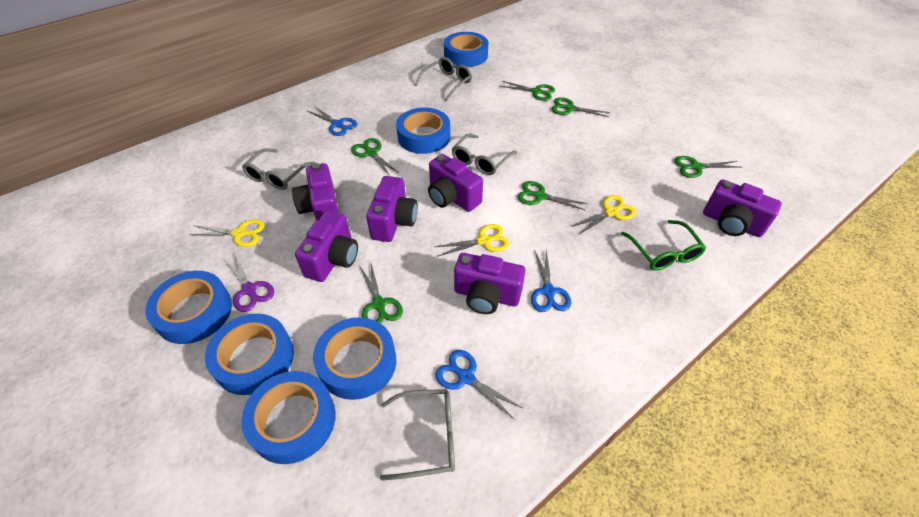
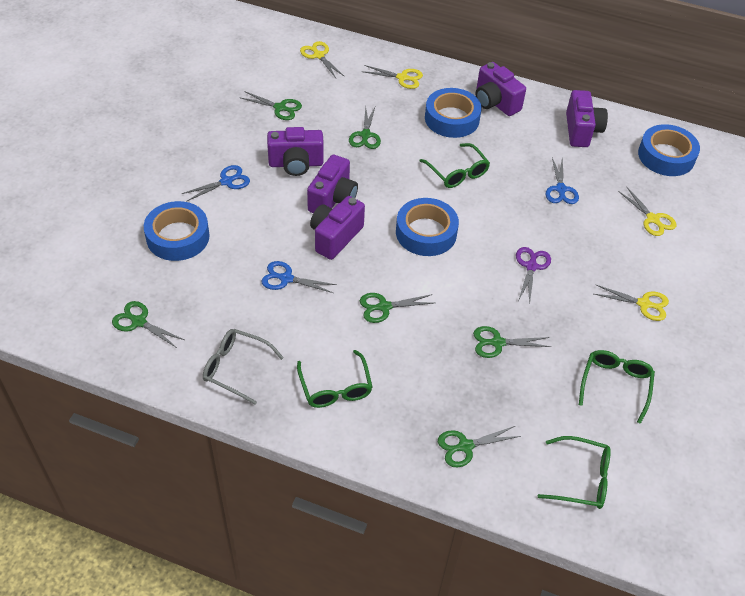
blue tape: [145,271,232,344] [205,314,294,395] [241,371,336,464] [313,317,396,400] [396,108,450,154] [444,32,488,67] = 6 -> [144,201,210,261] [396,198,459,256] [425,88,482,138] [638,124,700,176] = 4
green glasses: [621,220,706,270] = 1 -> [297,350,373,408] [420,143,490,188] [538,436,611,509] [579,350,655,424] = 4
grey glasses: [242,148,316,190] [380,389,455,481] [415,57,472,101] [452,133,517,175] = 4 -> [203,329,284,405] = 1
purple camera: [292,163,339,220] [295,210,358,282] [366,176,418,242] [428,154,483,212] [454,253,525,314] [703,179,782,237] = 6 -> [267,127,324,176] [307,154,358,213] [310,196,365,260] [475,62,526,116] [566,90,608,147] = 5
yellow scissors: [189,219,265,247] [435,224,509,257] [571,195,636,234] = 3 -> [300,41,344,78] [361,65,423,89] [594,285,669,321] [618,187,676,236] = 4

